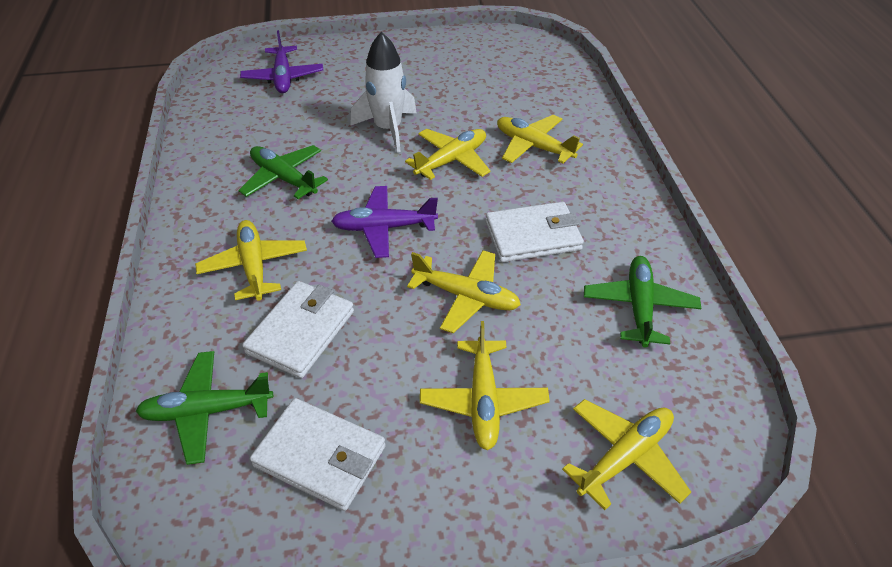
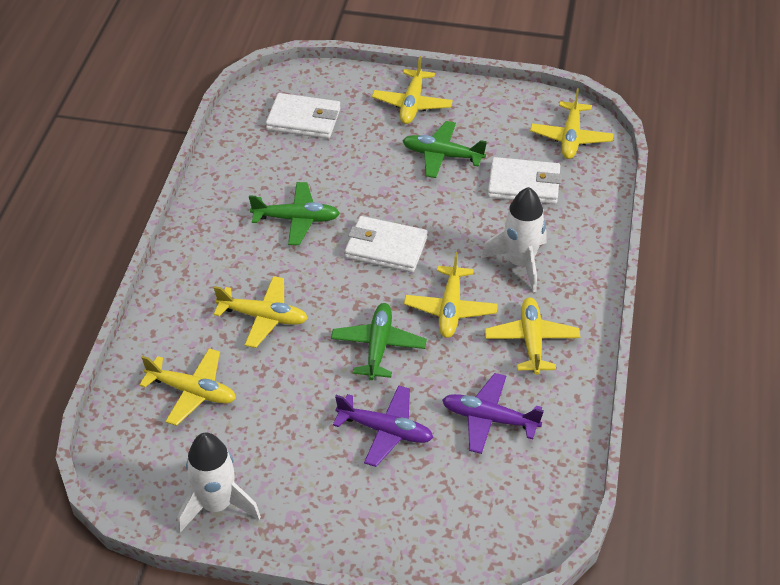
white rocket: [350,32,417,153] = 1 -> [177,433,261,533] [481,187,547,292] = 2

